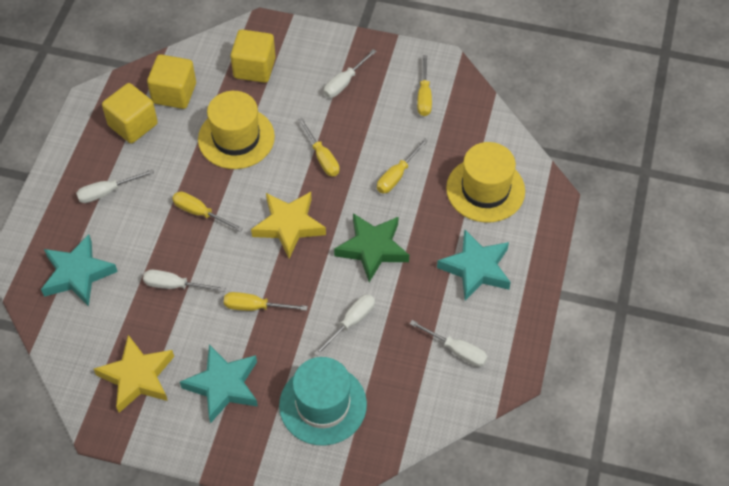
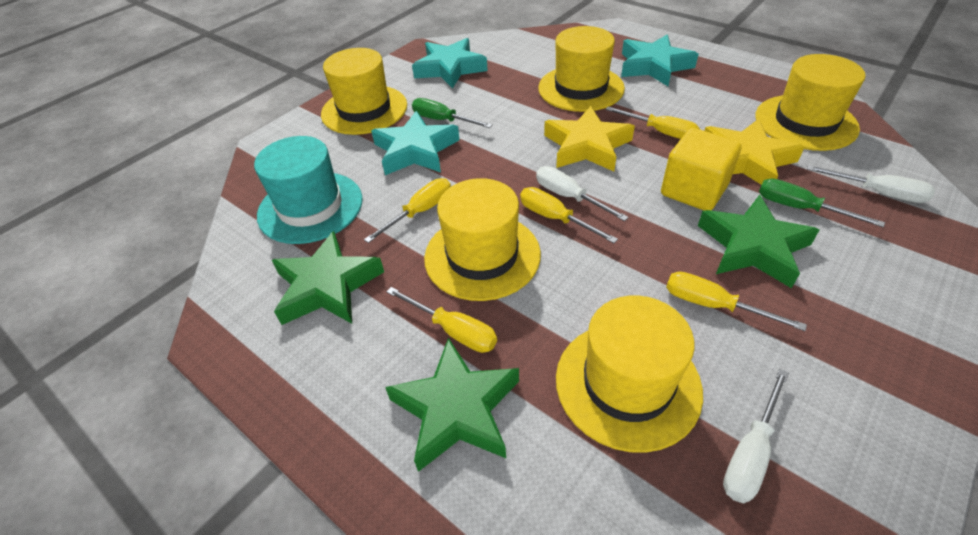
green screwdriver: none = 0 -> [412,98,493,128] [759,178,885,227] = 2
green star: [334,213,409,282] = 1 -> [272,231,384,325] [385,338,519,472] [698,195,819,288] = 3
white screwdriver: [76,169,154,203] [143,270,225,292] [314,294,375,356] [324,49,377,98] [410,320,487,367] = 5 -> [536,166,629,221] [723,369,789,503] [807,165,935,203] = 3
yellow cube: [102,83,158,143] [147,54,196,109] [230,30,276,83] = 3 -> [661,128,742,211] = 1
yellow hat: [198,91,275,169] [446,142,525,223] = 2 -> [321,48,407,135] [424,178,541,301] [538,26,625,112] [556,296,703,453] [755,54,865,151] = 5

